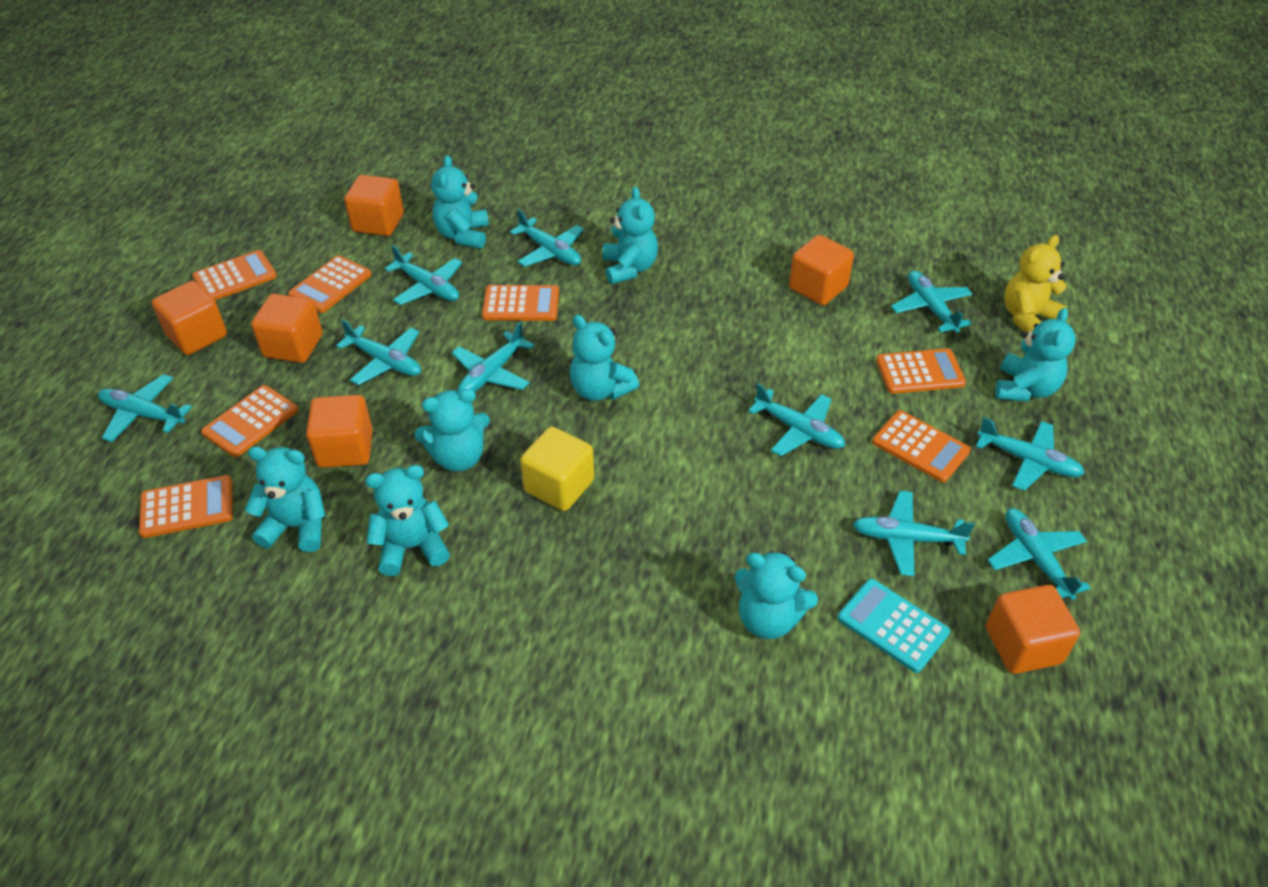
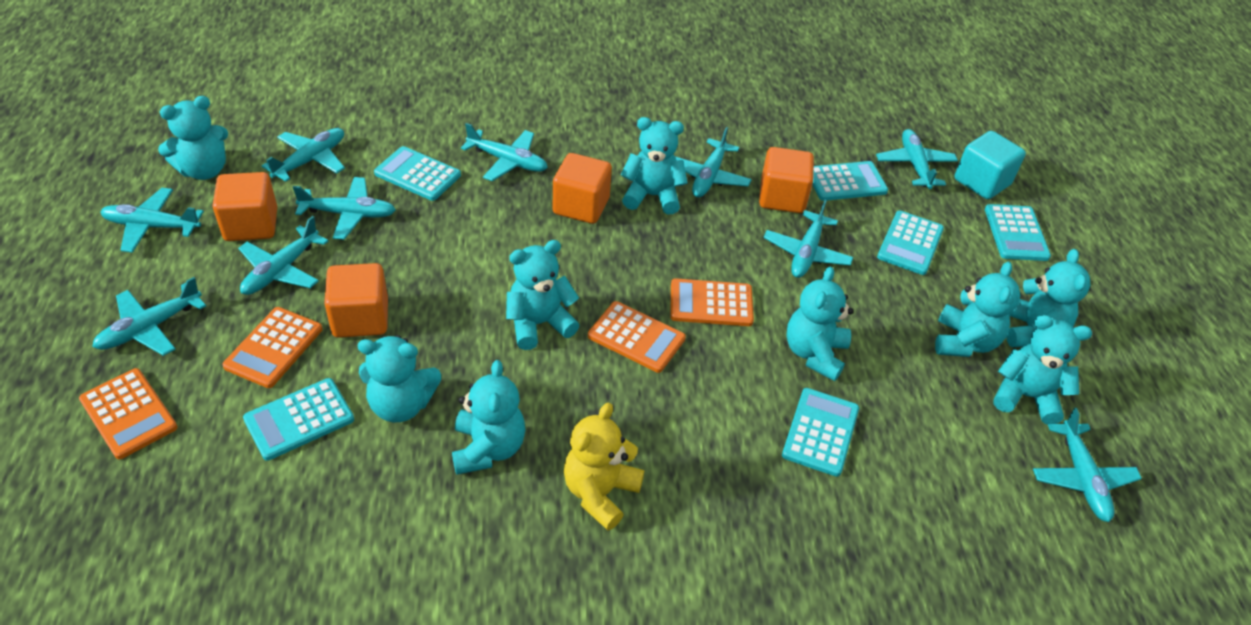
orange calculator: [139,475,233,538] [192,250,277,300] [201,385,298,457] [288,255,372,313] [482,285,559,321] [872,410,971,482] [876,348,966,394] = 7 -> [79,368,178,459] [222,307,323,388] [588,301,686,373] [670,278,754,326] = 4
orange cube: [152,281,227,355] [251,294,323,363] [306,395,373,468] [344,175,404,236] [789,235,854,305] [986,585,1080,674] = 6 -> [212,172,277,241] [324,263,388,338] [553,153,612,224] [759,147,814,213] = 4
turquoise calculator: [837,579,950,673] = 1 -> [243,378,354,461] [374,146,461,201] [782,388,859,477] [812,161,888,201] [877,211,944,275] [985,204,1051,261] = 6
turquoise cube: none = 0 -> [955,131,1026,199] = 1
turquoise teddy bear: [245,446,325,552] [365,465,450,576] [414,389,490,472] [431,155,489,249] [570,315,639,401] [603,187,658,284] [734,551,818,639] [995,308,1076,402] = 8 -> [158,96,228,180] [357,335,441,422] [452,360,525,475] [506,240,580,350] [621,117,688,214] [786,267,853,381] [935,262,1021,357] [994,315,1092,424] [1006,249,1090,347] = 9
yellow cube: [520,426,594,511] = 1 -> none = 0

